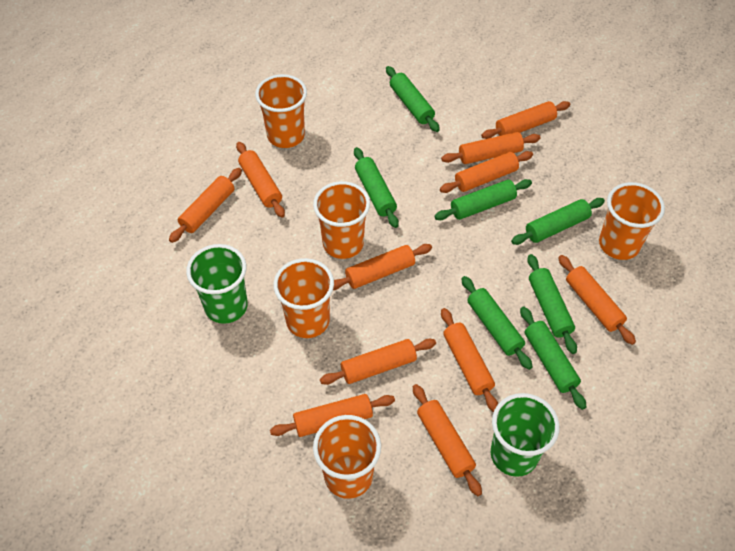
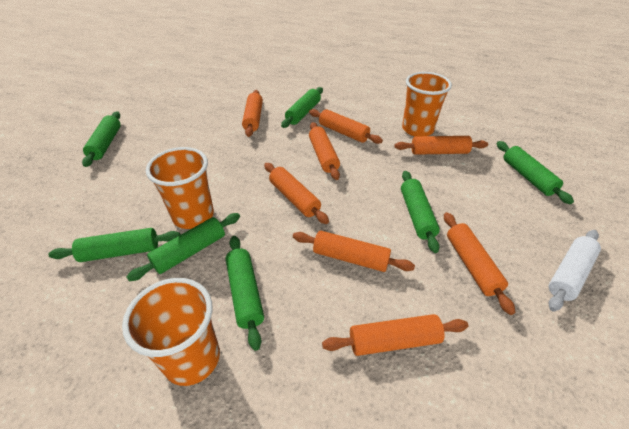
green cup: [186,244,248,324] [491,393,559,477] = 2 -> none = 0
orange cup: [255,74,307,148] [274,258,334,338] [313,181,370,259] [313,415,381,499] [599,182,665,260] = 5 -> [122,278,220,386] [146,147,214,229] [402,72,452,137] = 3
orange rolling pin: [169,168,242,243] [236,142,285,218] [270,394,395,437] [320,339,436,385] [333,244,432,290] [413,384,482,496] [440,151,533,193] [441,132,541,164] [441,308,498,412] [481,101,570,139] [558,255,636,345] = 11 -> [242,90,263,137] [264,163,329,224] [293,231,415,272] [309,109,383,144] [309,122,340,180] [322,314,468,356] [394,136,488,155] [444,212,515,315] = 8
white rolling pin: none = 0 -> [549,230,601,312] = 1

